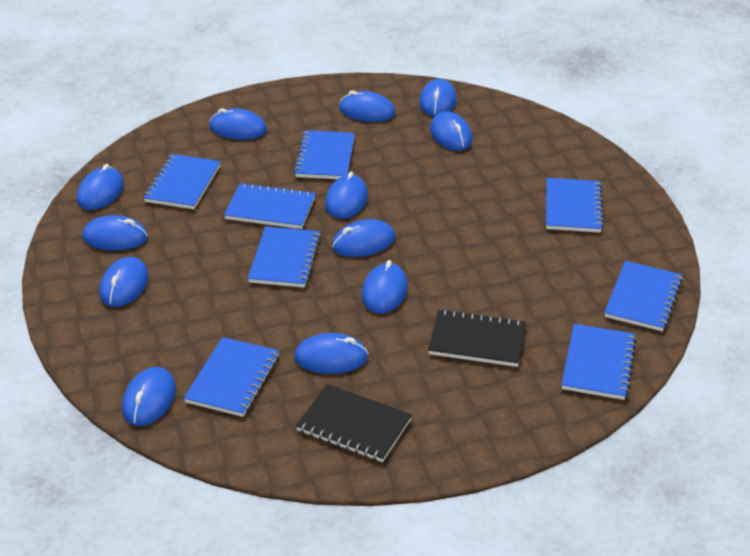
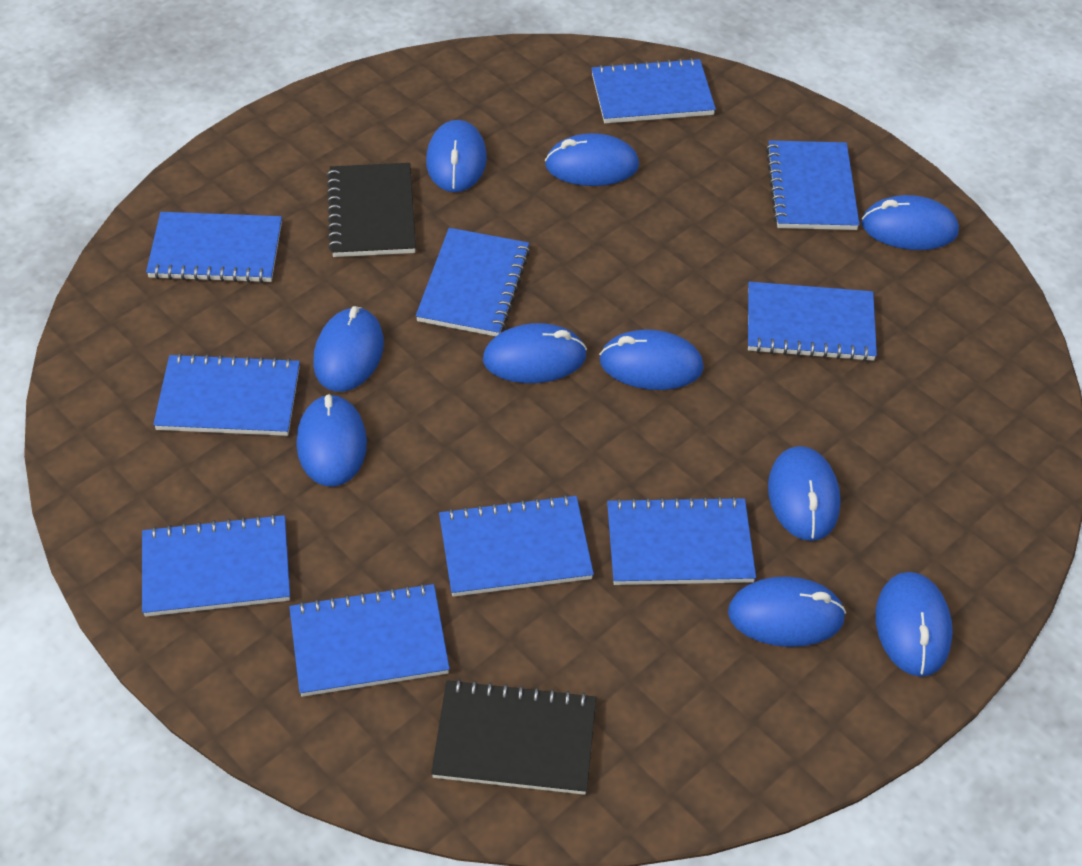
blue mouse: [77,164,124,210] [82,215,148,250] [99,257,149,307] [122,367,176,426] [209,108,267,140] [294,333,369,374] [325,171,368,219] [332,219,395,257] [339,90,395,122] [362,260,408,314] [419,79,457,117] [430,111,472,151] = 12 -> [296,394,367,487] [313,306,384,392] [426,120,487,192] [483,323,587,383] [545,133,639,186] [599,329,704,390] [728,576,846,647] [768,446,841,541] [861,195,959,250] [876,572,953,677] = 10
blue notebook: [143,154,221,209] [184,337,279,417] [224,183,316,229] [248,226,321,288] [294,130,355,179] [546,178,604,233] [562,324,637,400] [604,261,683,331] = 8 -> [142,514,290,617] [146,212,282,283] [153,353,300,436] [289,583,450,697] [416,228,530,336] [439,494,594,597] [591,58,716,123] [607,496,756,585] [748,282,877,362] [766,140,860,230] = 10

